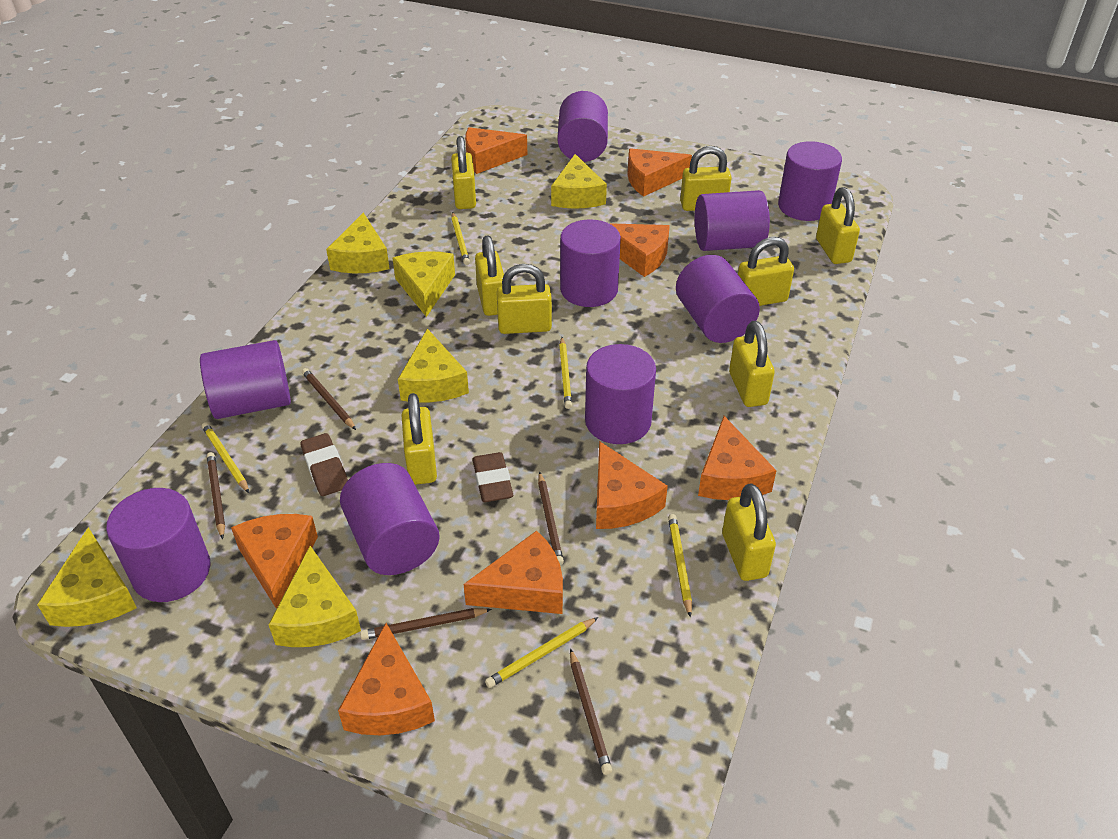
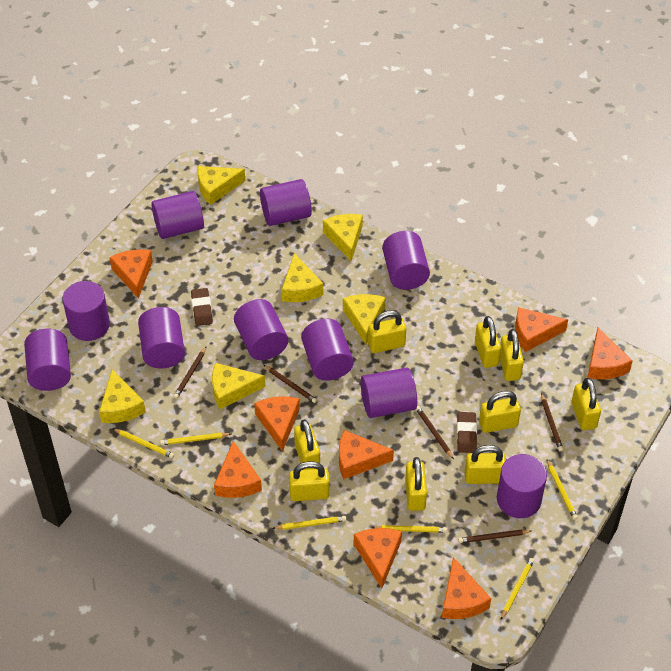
purple cylinder: [106,488,211,602] [200,340,291,419] [340,463,440,575] [558,91,608,162] [560,219,621,307] [585,344,656,444] [676,255,760,343] [695,190,770,251] [778,141,842,221] = 9 -> [24,329,71,391] [62,281,110,341] [138,307,185,368] [151,191,204,239] [234,299,288,360] [260,179,312,226] [301,319,354,381] [361,368,417,418] [382,231,430,290] [497,454,547,518] = 10
yellow pencil: [202,422,249,493] [451,212,470,265] [485,617,598,688] [559,337,572,409] [668,514,692,617] = 5 -> [112,428,174,458] [160,432,231,445] [272,516,346,530] [372,525,447,533] [501,558,534,620] [547,459,578,520] = 6

